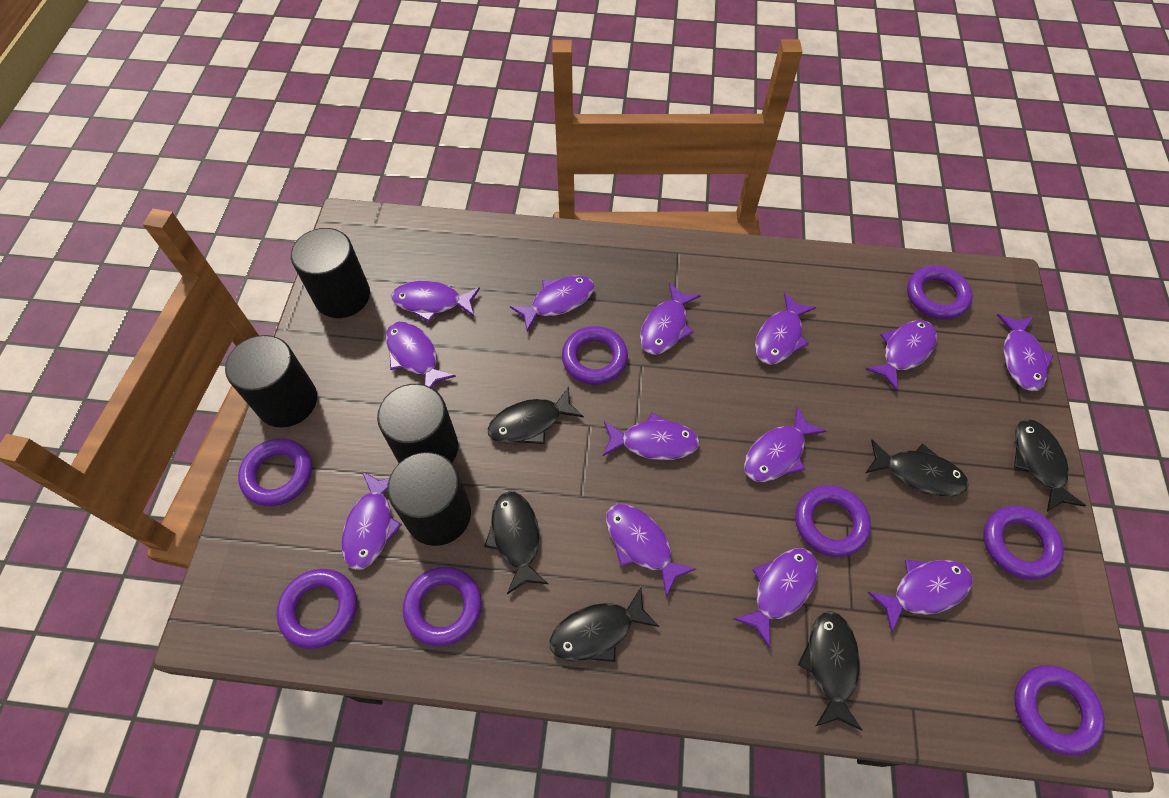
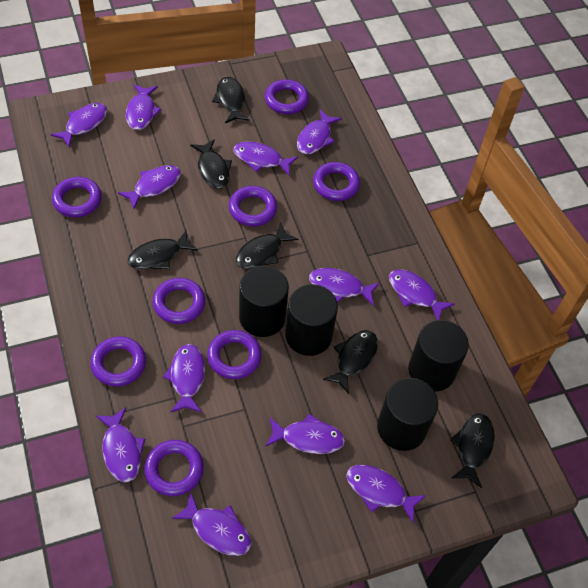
purple fish: [342,472,402,570] [386,322,456,388] [391,281,480,322] [510,276,595,332] [603,412,700,460] [606,504,696,597] [640,283,701,355] [734,548,818,648] [744,407,826,482] [755,293,816,365] [865,320,937,391] [867,560,973,633] [997,314,1053,391] = 13 -> [51,103,107,147] [96,407,145,482] [118,165,181,209] [126,84,161,130] [163,344,205,413] [171,493,251,556] [233,142,298,175] [266,414,345,454] [297,109,342,154] [309,268,380,306] [346,465,426,523] [389,269,454,320] = 12

